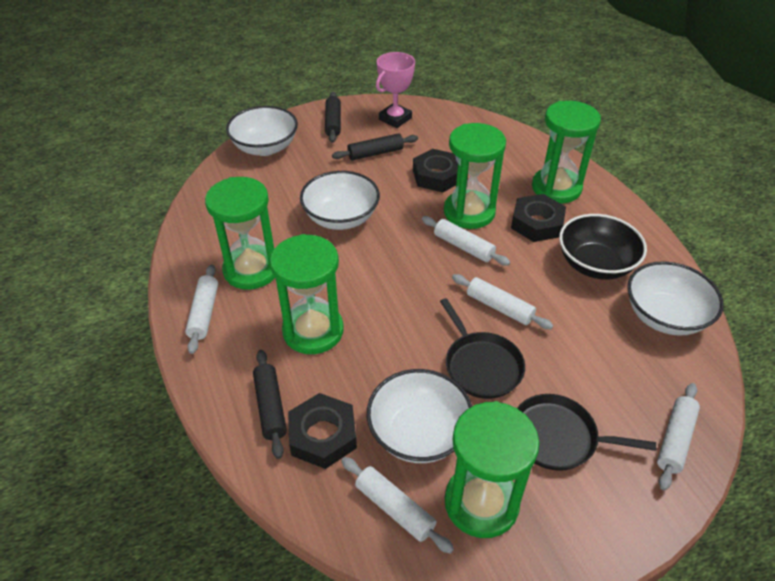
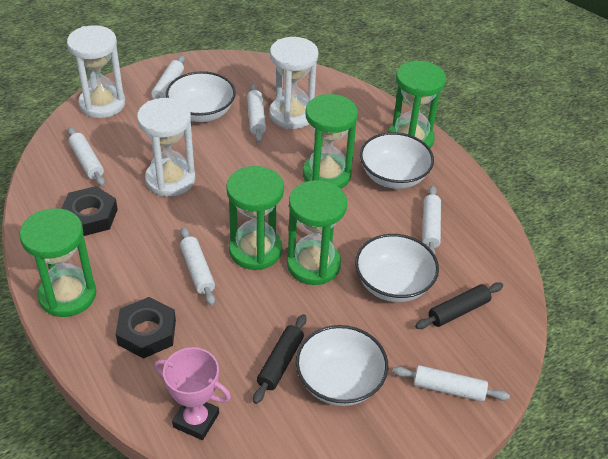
black bowl: [559,214,647,280] = 1 -> none = 0
black nut: [288,393,357,469] [413,149,458,192] [511,194,566,242] = 3 -> [61,186,118,236] [116,297,176,359] = 2
black pan: [440,298,525,399] [517,394,656,471] = 2 -> none = 0
black rolling pin: [253,350,287,459] [325,92,341,143] [332,133,418,161] = 3 -> [253,314,306,404] [415,282,503,329] = 2
white hourglass: none = 0 -> [67,25,125,118] [137,98,195,197] [269,37,319,129] = 3
white rolling pin: [185,264,218,354] [341,457,454,554] [422,216,510,266] [452,274,553,329] [657,383,700,491] = 5 -> [68,127,105,186] [151,55,185,100] [180,227,215,306] [247,84,266,143] [393,365,510,402] [422,186,441,254] = 6

